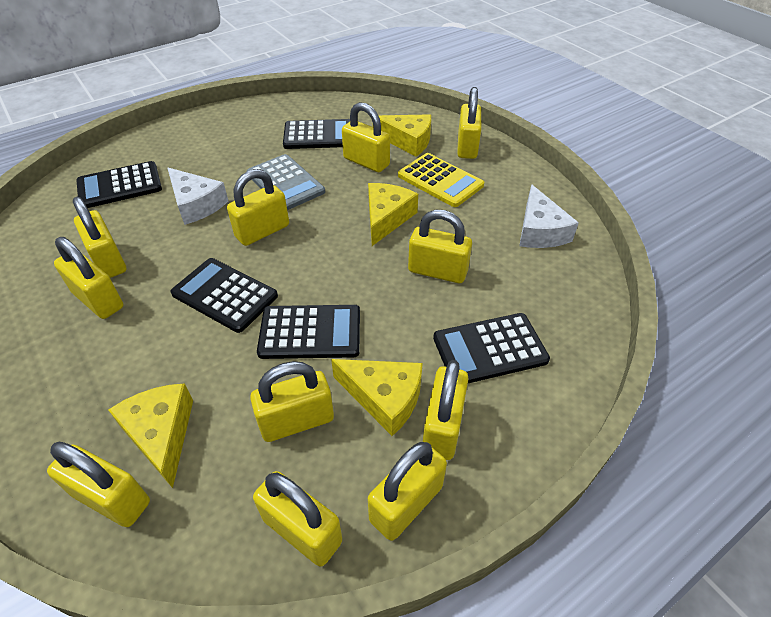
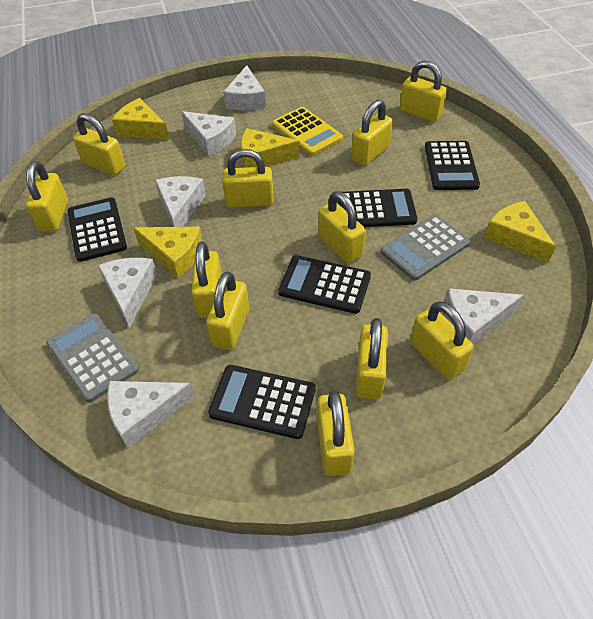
grey calculator: [247,154,325,210] = 1 -> [46,313,139,402] [380,215,470,280] = 2
white cheese: [168,168,228,225] [519,184,579,248] = 2 -> [98,258,157,328] [107,381,195,448] [155,176,206,227] [181,111,236,156] [223,65,266,110] [444,288,524,344] = 6

